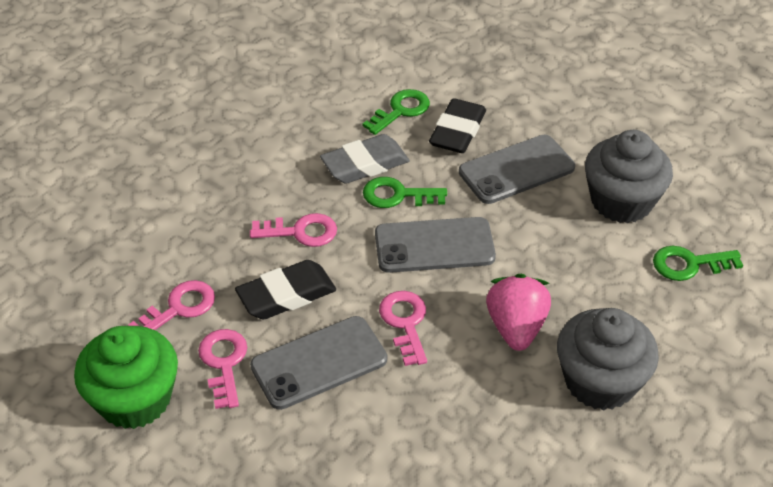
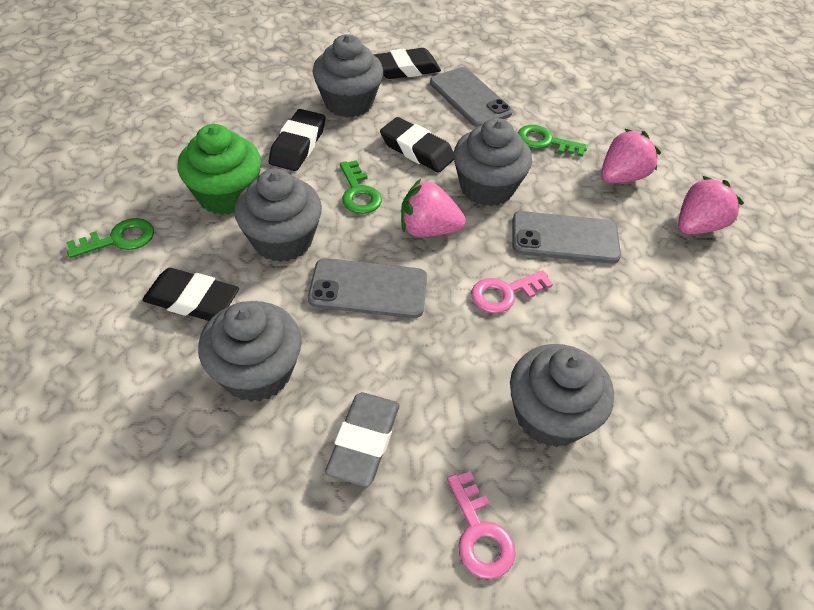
black eraser: [235,260,336,319] [429,98,486,153] = 2 -> [142,268,239,321] [269,109,325,171] [373,48,441,79] [380,117,454,173] = 4
grey cupcake: [557,308,659,410] [585,130,673,223] = 2 -> [198,301,302,402] [234,169,322,262] [313,34,383,118] [454,118,532,206] [510,344,614,447] = 5
pink key: [128,280,215,330] [198,329,247,409] [250,213,337,247] [379,291,427,366] = 4 -> [447,471,516,579] [471,270,553,313] = 2
pink strawberry: [486,274,551,351] = 1 -> [401,179,466,237] [601,128,661,183] [678,176,744,234] = 3

